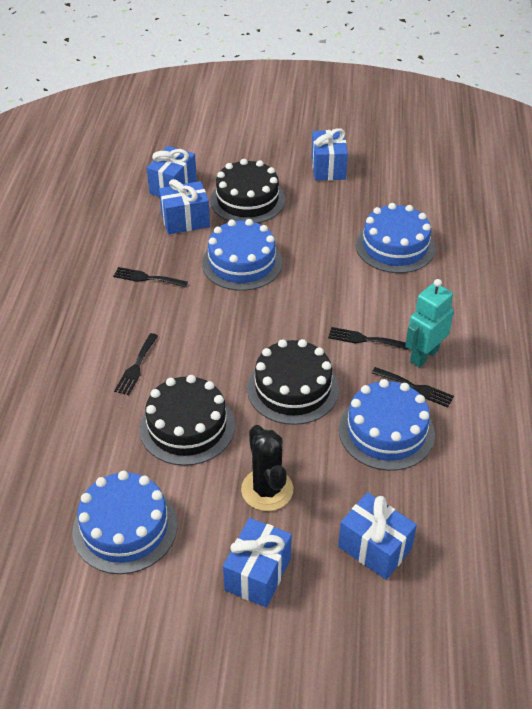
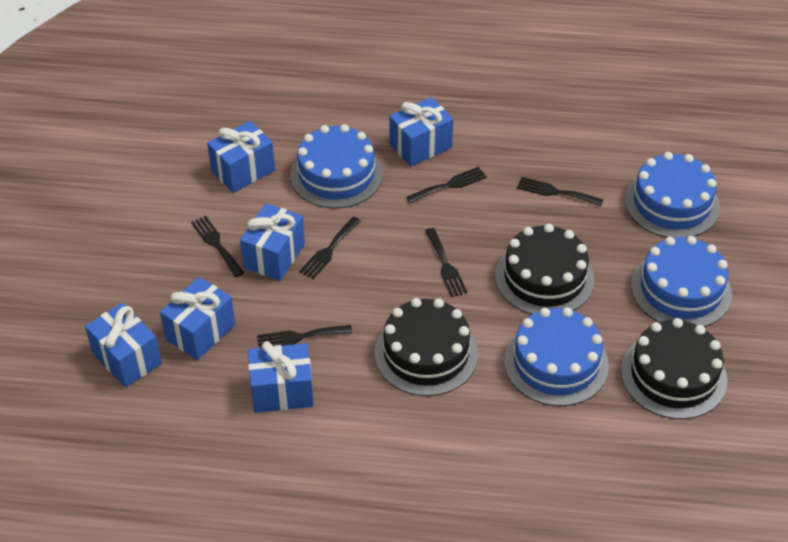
black cactus: [241,425,293,511] = 1 -> none = 0
black fork: [113,267,188,288] [114,333,158,395] [328,327,408,350] [372,367,454,407] = 4 -> [191,216,244,277] [257,325,352,348] [299,216,361,279] [406,167,487,203] [425,228,467,297] [517,177,604,206] = 6
blue gift: [147,146,197,197] [159,179,210,235] [223,518,292,608] [311,128,348,181] [338,492,417,580] = 5 -> [85,303,162,388] [160,277,235,360] [207,121,275,193] [240,204,305,281] [248,341,314,413] [389,97,453,167] = 6
turquoise robot: [405,279,454,367] = 1 -> none = 0

